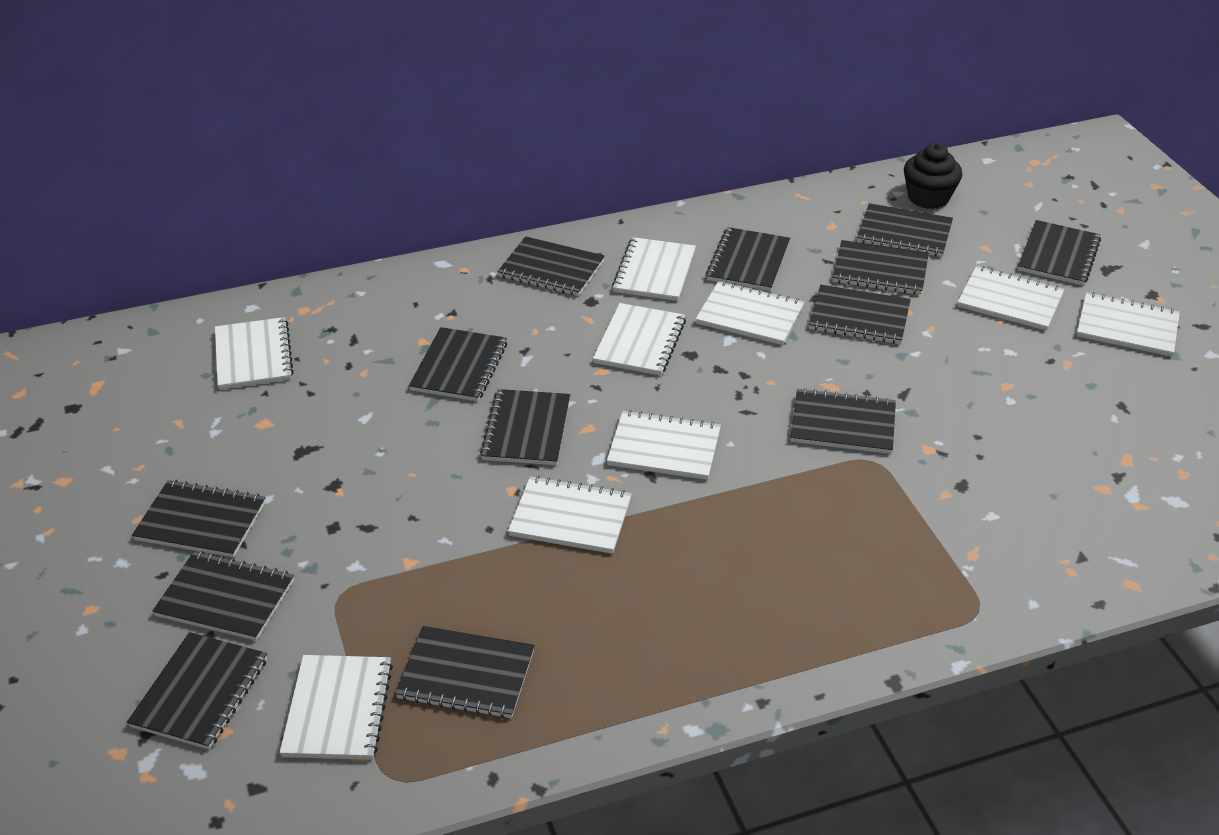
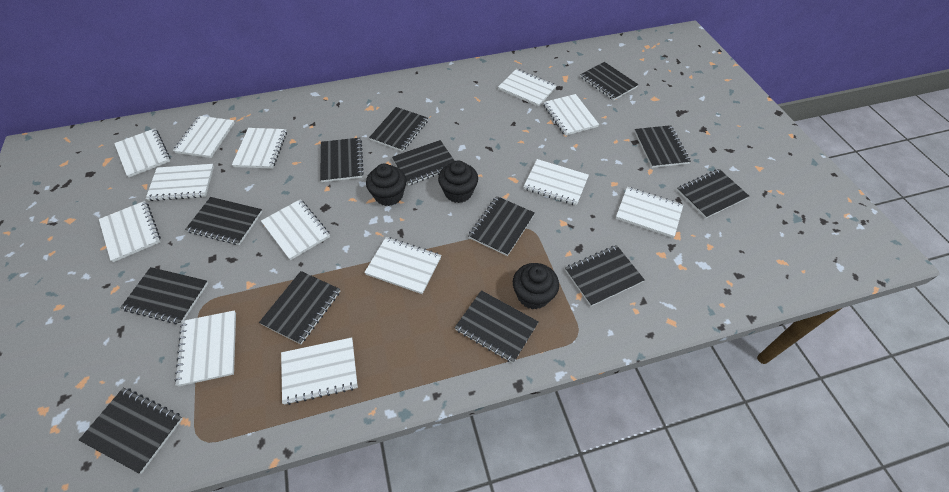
black cupcake: [904,143,962,209] = 1 -> [366,164,406,206] [438,161,478,203] [513,263,559,310] = 3
white notebook: [215,317,294,390] [280,655,393,760] [508,476,632,554] [593,303,686,376] [607,410,721,480] [612,237,696,301] [696,281,804,345] [958,266,1064,331] [1077,292,1180,357] = 9 -> [99,201,161,262] [114,128,170,177] [146,164,214,201] [173,116,235,158] [175,310,236,386] [232,128,287,169] [261,199,330,260] [281,337,358,405] [364,237,441,294] [498,69,557,107] [523,159,589,206] [543,94,599,136] [616,187,683,238] = 13

